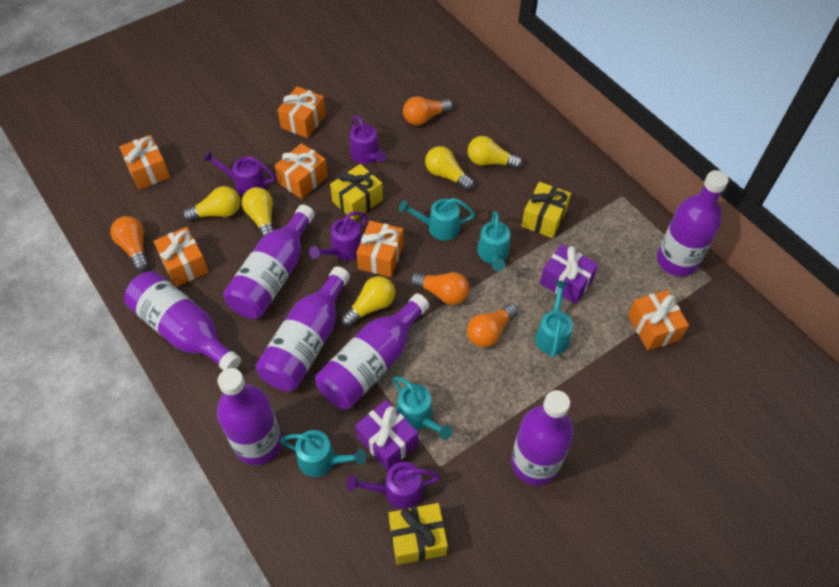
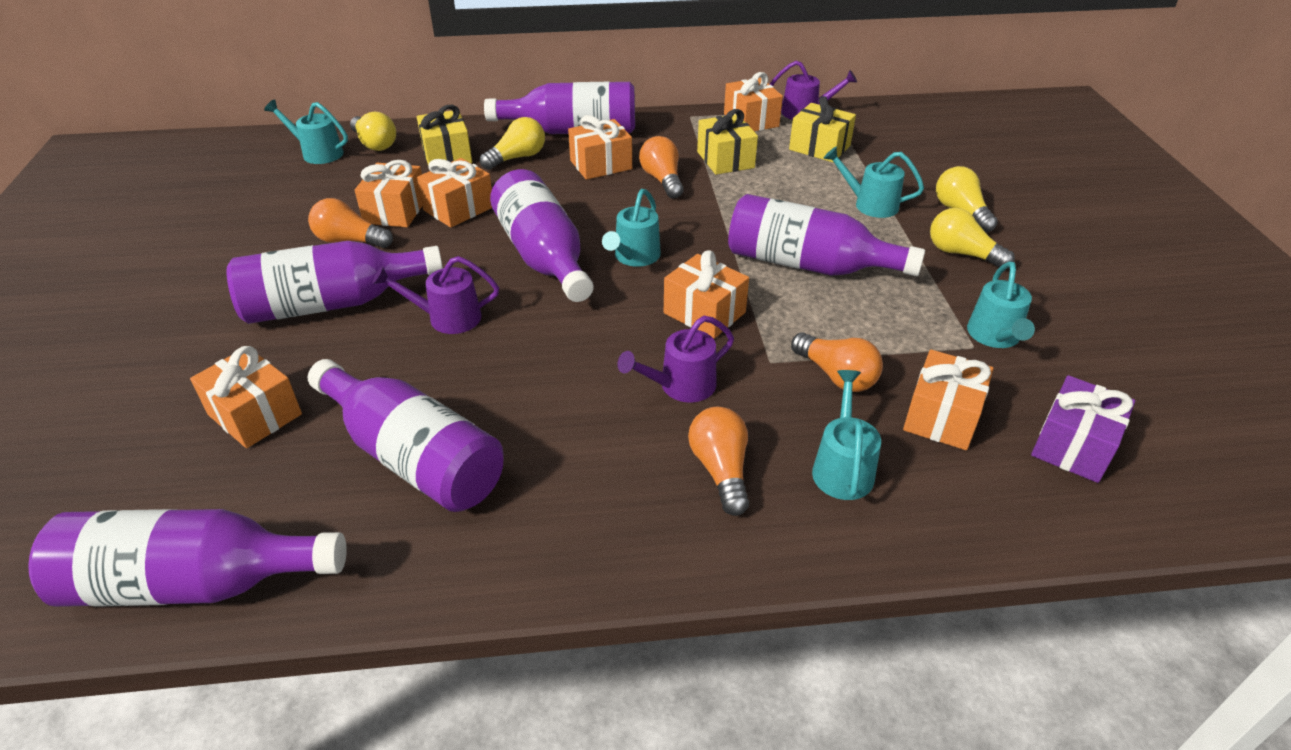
orange gift: [119,135,170,190] [153,227,209,287] [274,143,328,199] [277,86,326,138] [356,221,403,277] [628,290,689,350] = 6 -> [190,346,302,448] [355,160,422,227] [417,158,492,228] [568,115,632,180] [664,250,749,339] [724,72,783,131] [903,349,994,450] = 7
purple bottle: [124,271,241,370] [217,368,282,465] [223,205,315,319] [256,266,350,391] [315,293,429,409] [511,390,574,485] [657,170,729,276] = 7 -> [28,509,347,607] [226,241,443,324] [308,359,504,512] [484,82,635,134] [490,169,594,302] [728,194,925,276] = 6
purple gift: [355,400,418,470] [540,244,599,304] = 2 -> [1031,375,1135,483] = 1
purple watering can: [203,151,275,196] [309,211,367,260] [347,462,440,509] [350,115,386,164] = 4 -> [372,256,499,334] [617,316,734,402] [770,61,857,120] = 3
yellow light bulb: [182,186,240,221] [242,187,274,237] [341,276,395,327] [425,146,474,191] [468,136,523,169] = 5 -> [350,112,396,151] [480,117,545,170] [930,208,1015,268] [936,166,998,232] = 4

